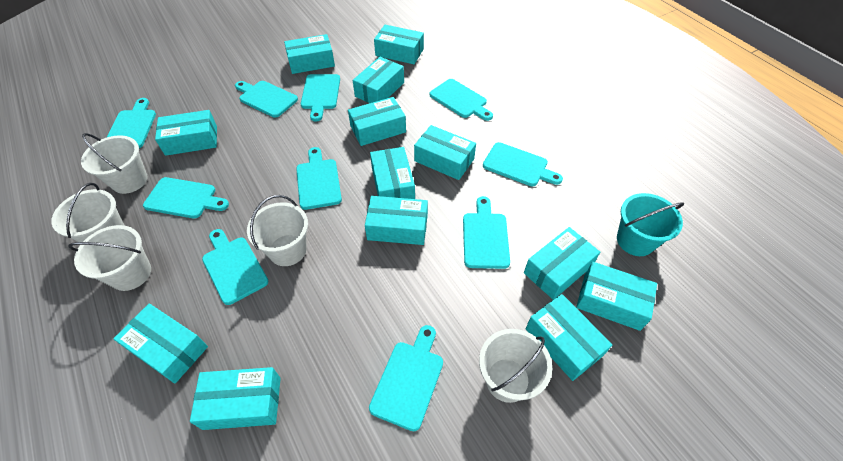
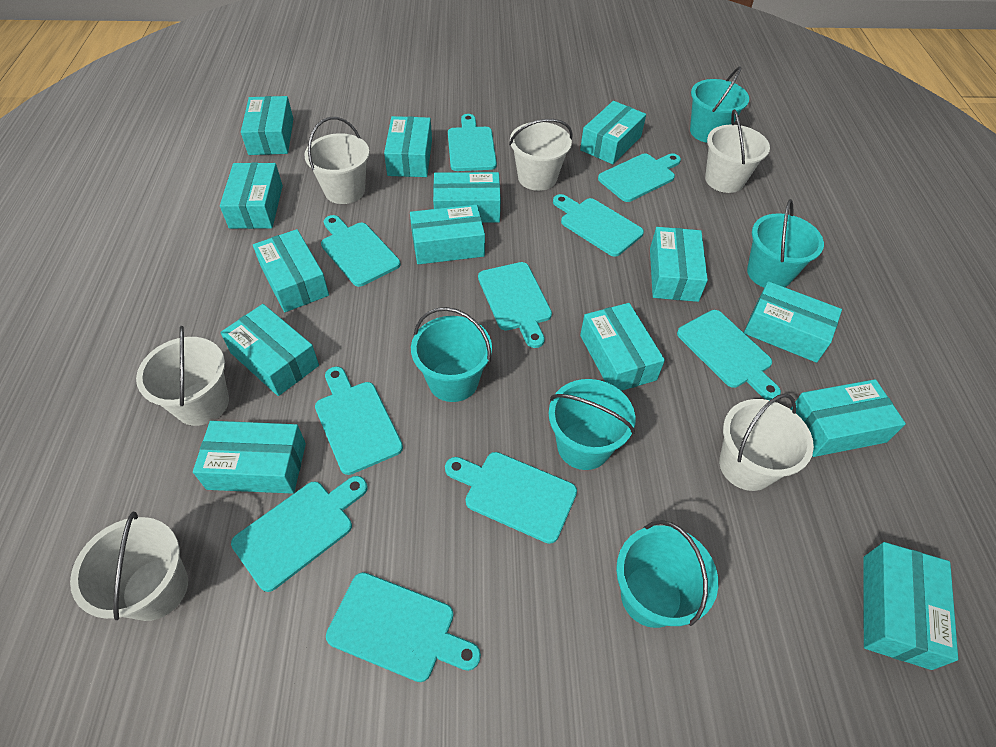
turquoise box: [113,304,208,384] [155,110,217,156] [190,367,281,430] [284,34,335,74] [348,97,406,146] [353,57,404,103] [365,196,428,245] [370,147,415,199] [374,25,424,64] [414,125,476,180] [524,227,600,300] [526,294,612,381] [576,262,657,331] = 13 -> [193,421,306,494] [220,163,283,229] [220,304,319,396] [241,96,293,155] [253,229,329,312] [384,116,432,177] [410,205,485,264] [433,172,501,223] [580,101,646,164] [580,303,665,391] [650,227,708,302] [744,281,842,363] [790,379,906,457] [863,542,958,670] = 14
turquoise bucket: [617,193,684,256] = 1 -> [411,307,492,402] [548,379,636,470] [616,520,718,628] [690,66,749,143] [747,199,824,287] = 5
white bucket: [51,183,125,242] [69,225,151,291] [81,133,147,194] [247,195,308,266] [479,329,552,403] = 5 -> [70,512,188,621] [136,326,229,426] [304,117,369,204] [509,119,573,191] [705,109,770,193] [719,393,814,491] = 6

